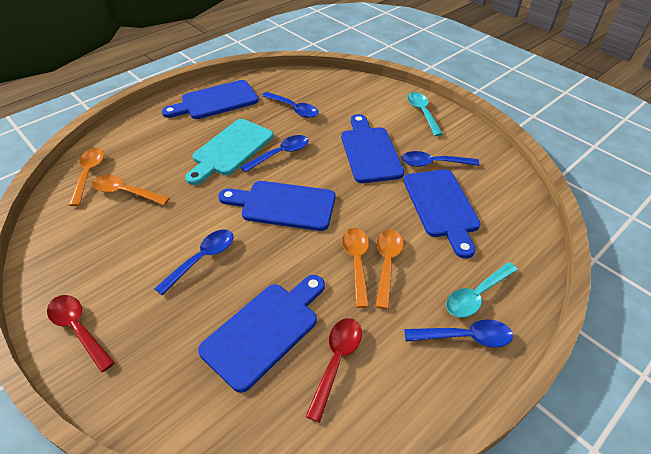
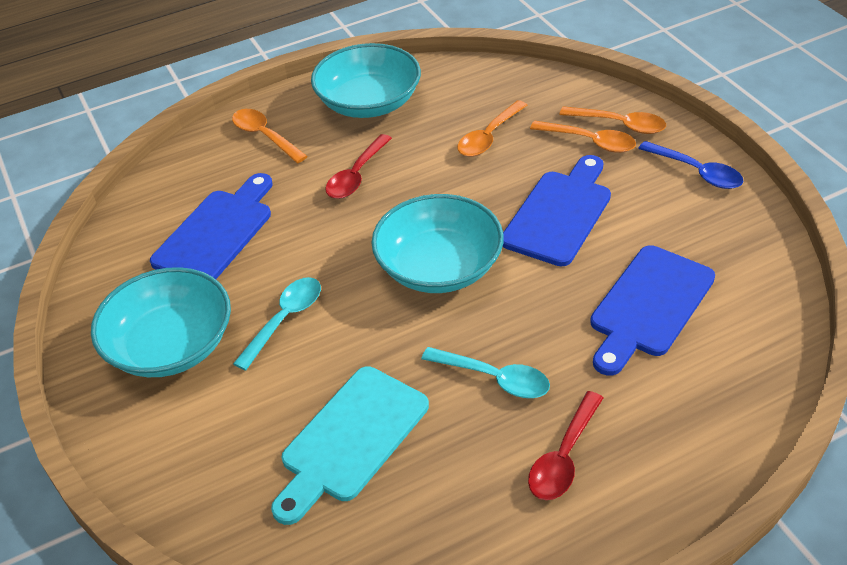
blue cutting board: [162,80,259,119] [198,275,325,393] [218,181,335,231] [341,114,404,183] [403,169,481,259] = 5 -> [150,173,272,279] [503,155,611,266] [590,245,715,376] = 3
blue spoon: [154,230,234,295] [241,135,308,173] [262,92,319,118] [402,151,479,167] [404,319,513,347] = 5 -> [638,141,744,189] = 1
turquoise bowl: none = 0 -> [91,267,231,377] [311,43,421,118] [371,194,504,293] = 3

